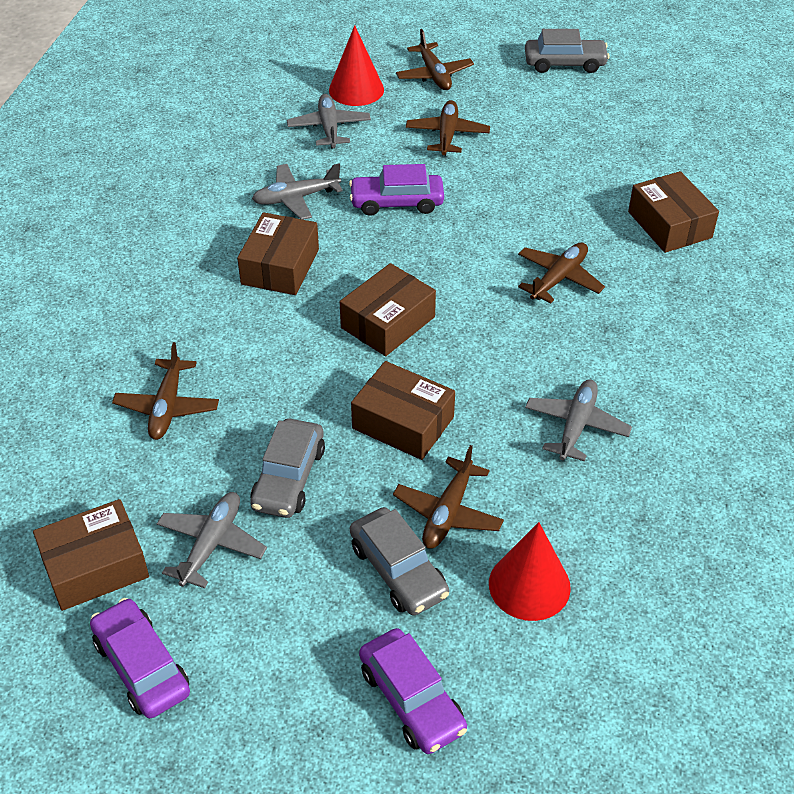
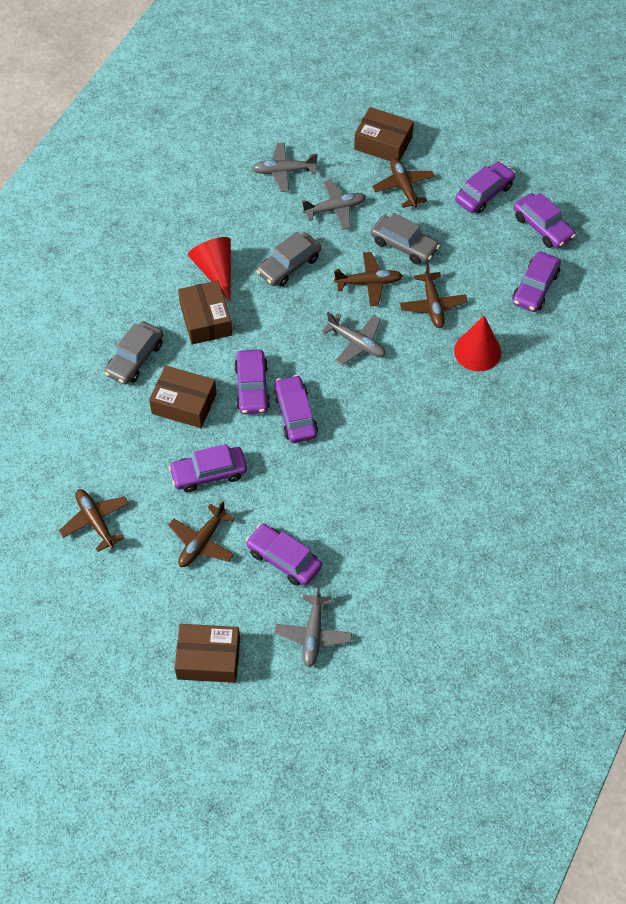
brown box: [33,499,149,611] [237,212,319,295] [340,263,436,356] [351,361,455,460] [628,171,719,253] = 5 -> [149,365,217,428] [175,624,240,683] [178,280,232,345] [354,107,414,161] = 4
purple car: [90,598,190,718] [349,164,444,216] [359,628,467,754] = 3 -> [168,444,247,493] [234,350,270,414] [246,524,322,586] [274,375,318,443] [455,162,516,213] [512,251,561,312] [513,193,576,248] = 7

